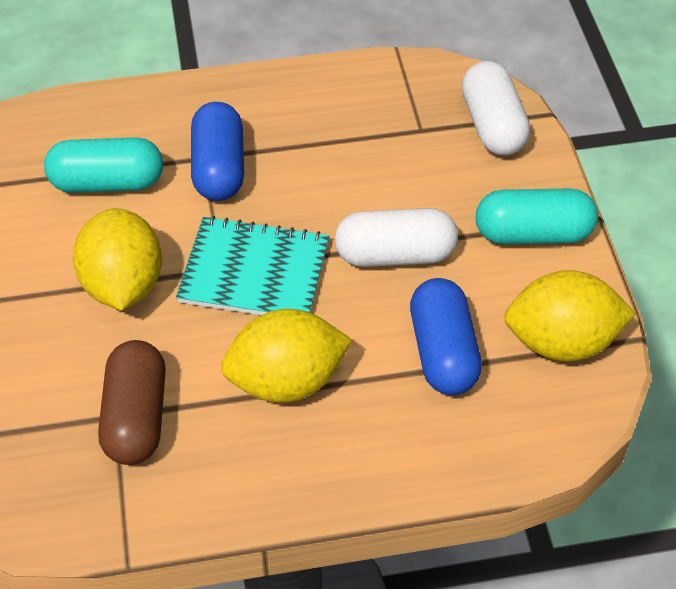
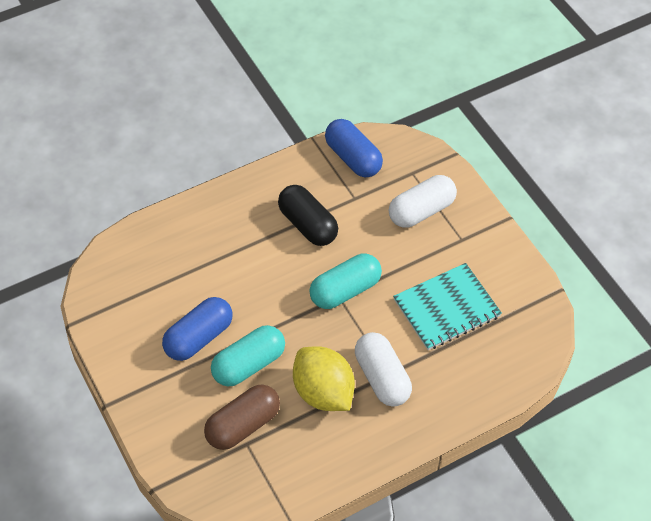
black capsule: none = 0 -> [278,185,338,246] = 1
yellow lemon: [73,208,162,310] [221,309,352,402] [504,270,636,361] = 3 -> [293,346,355,411] = 1

